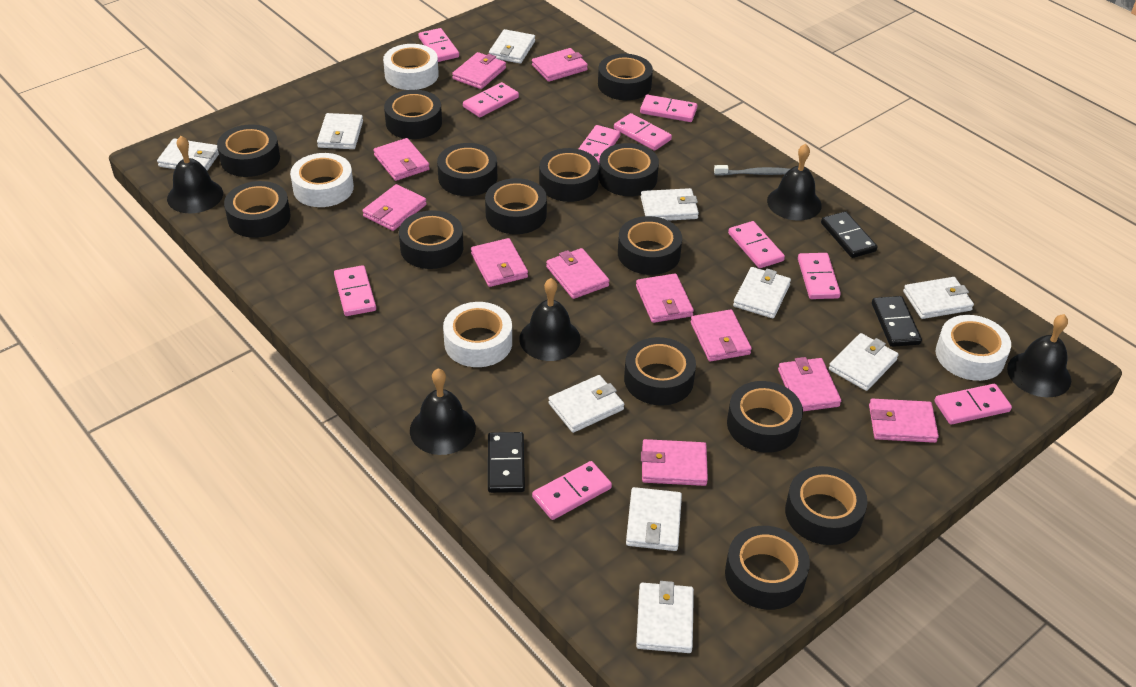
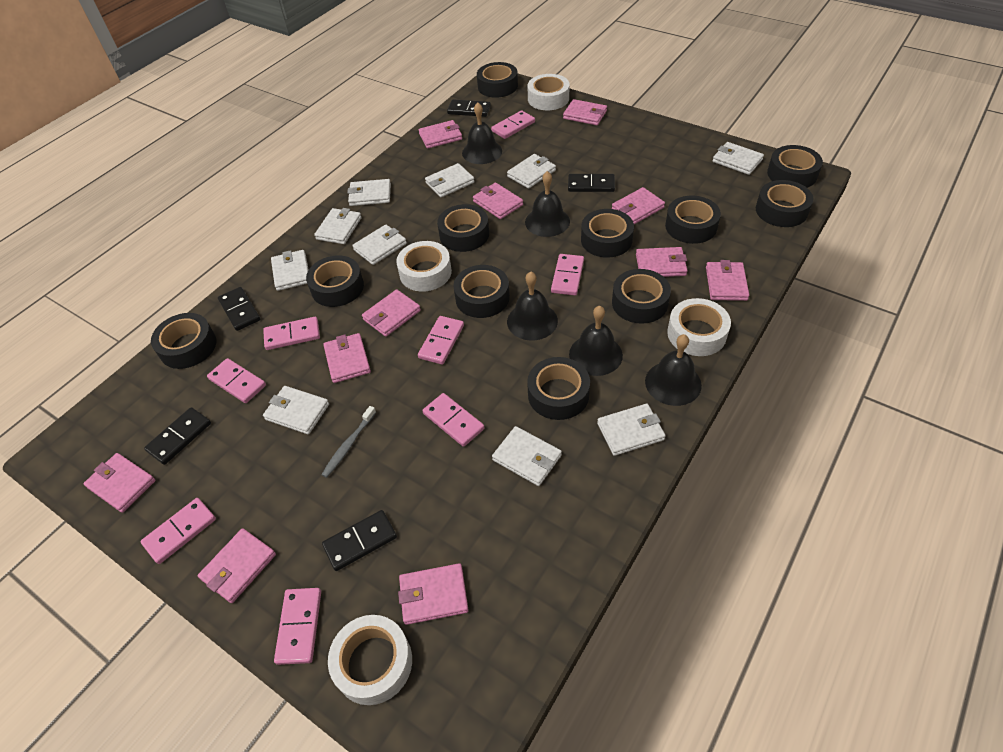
black domino: [488,432,525,493] [821,212,878,258] [872,296,922,347] = 3 -> [144,407,211,465] [218,287,260,331] [322,510,397,571] [447,99,491,117] [568,174,615,192] = 5
black tape: [217,124,280,177] [224,181,291,238] [384,90,442,139] [399,210,463,269] [437,143,497,196] [485,178,547,234] [539,148,599,202] [598,54,653,100] [599,143,659,196] [618,216,682,275] [624,337,696,405] [725,526,810,610] [727,381,803,453] [785,466,868,545] = 14 -> [151,313,216,369] [306,255,364,307] [437,204,489,252] [453,265,510,318] [477,62,518,98] [527,357,590,420] [581,209,634,258] [612,269,671,324] [665,196,721,244] [756,180,814,227] [767,145,823,188] = 11
pink domino: [334,265,376,316] [418,28,459,62] [463,82,519,117] [532,461,612,520] [579,125,621,163] [614,113,672,151] [640,95,697,122] [728,221,785,268] [798,253,841,299] [934,384,1012,425] = 10 -> [140,498,216,564] [207,358,266,403] [263,317,320,350] [274,588,321,665] [418,316,464,365] [423,393,484,447] [491,110,535,139] [551,254,584,295] = 8

